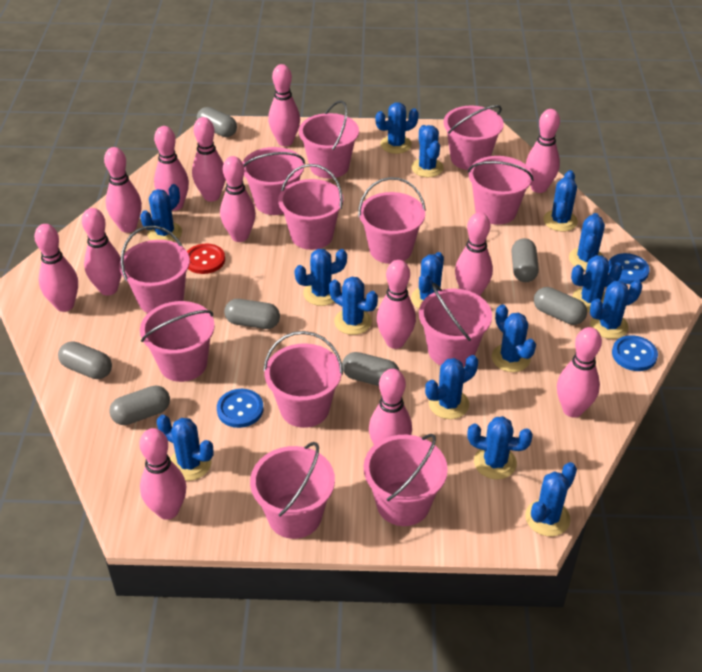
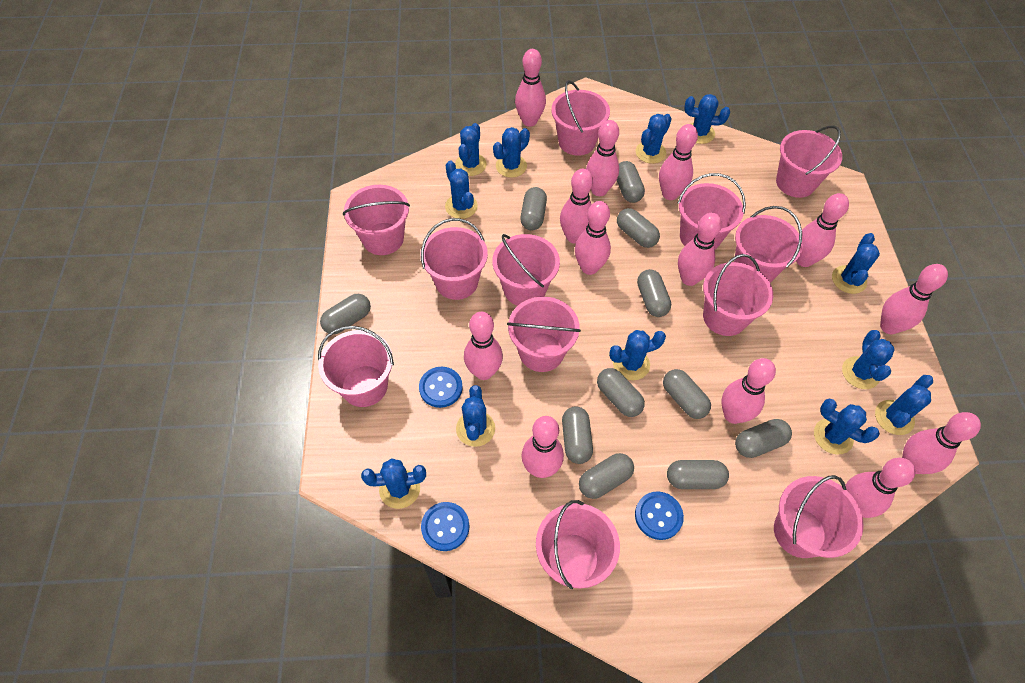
blue cactus: [140,184,182,242] [157,415,214,481] [294,249,347,306] [329,277,378,335] [375,102,419,154] [411,125,444,177] [411,252,444,309] [425,355,478,419] [467,416,533,479] [492,304,536,372] [525,462,577,536] [543,170,578,232] [569,213,605,271] [571,255,623,312] [590,280,642,339] = 15 -> [361,458,426,509] [445,161,478,219] [455,123,487,176] [456,385,495,447] [493,127,530,178] [609,330,666,380] [636,114,672,164] [684,94,730,144] [814,399,880,455] [832,233,880,294] [842,330,895,389] [875,375,933,435] = 12
grey capsule: [58,341,112,379] [109,385,170,425] [197,107,237,137] [224,299,280,329] [342,352,399,386] [511,238,539,282] [534,287,587,325] = 7 -> [320,294,371,334] [520,187,547,230] [562,407,593,464] [579,453,634,499] [597,368,645,417] [617,161,645,203] [617,208,660,248] [637,269,671,317] [663,369,711,419] [667,460,729,489] [735,419,792,458] = 11
red button: [187,243,225,274] = 1 -> none = 0

